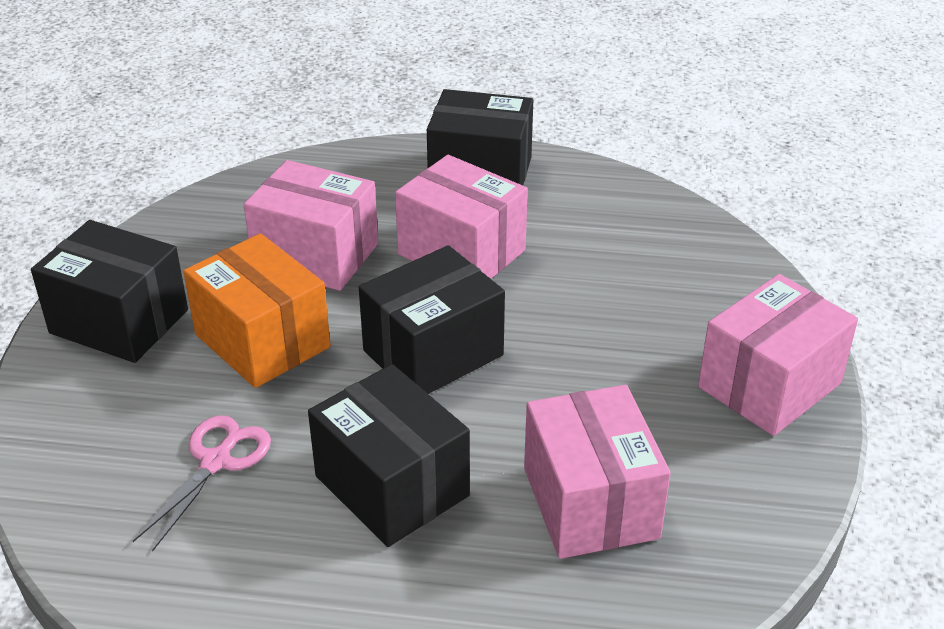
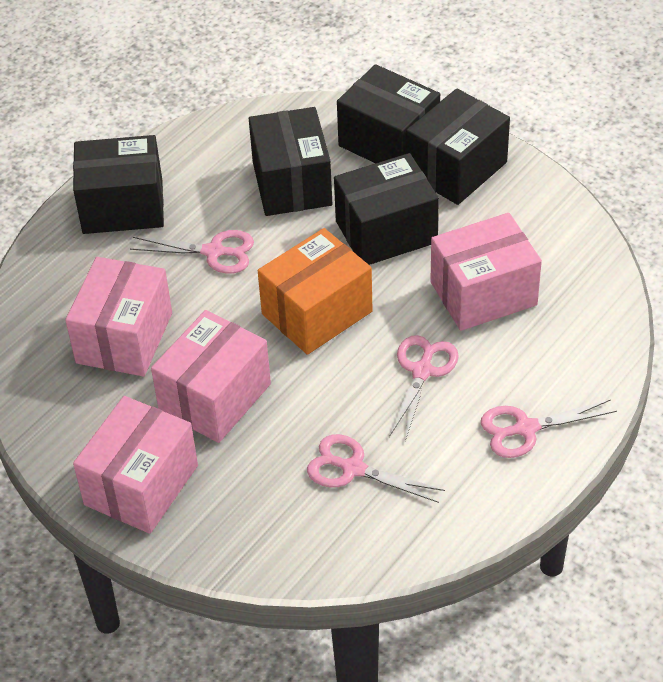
black box: [31,220,188,363] [308,364,470,547] [359,245,505,394] [427,89,533,185] = 4 -> [73,135,164,234] [249,107,332,216] [334,153,439,265] [337,64,440,163] [406,88,510,205] = 5
pink scissors: [133,415,271,551] = 1 -> [130,230,254,274] [307,434,445,503] [389,335,459,441] [481,399,617,458] = 4

